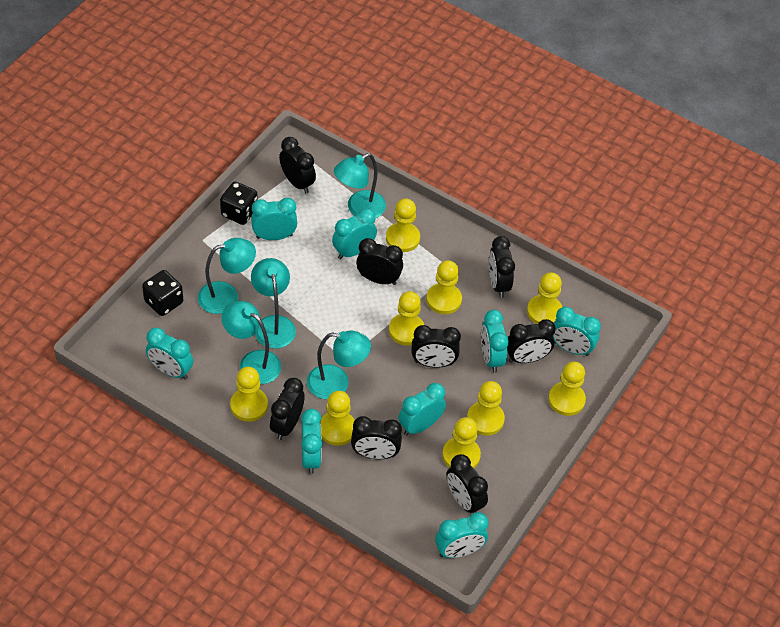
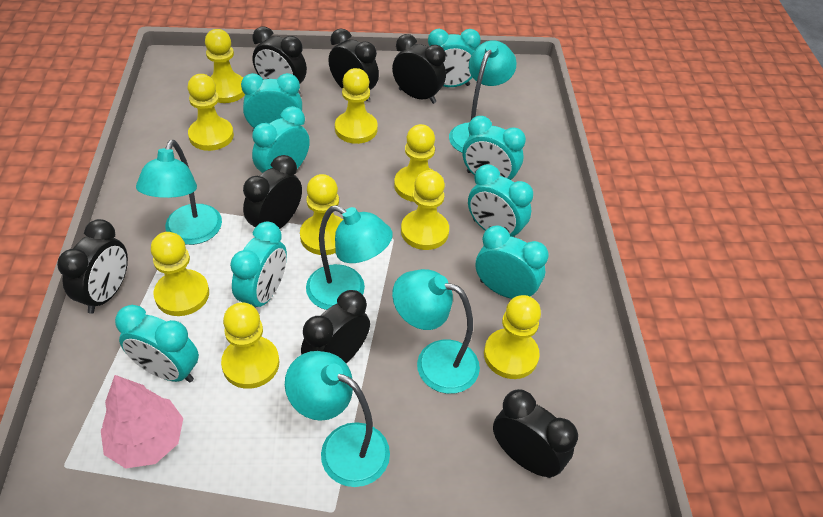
black clock: [270,378,305,440] [279,137,316,194] [351,416,402,459] [356,238,403,285] [411,325,461,368] [446,454,488,513] [489,236,515,298] [507,319,556,363] = 8 -> [57,219,128,314] [243,155,302,229] [252,26,307,94] [301,290,370,363] [328,28,379,101] [392,34,446,104] [493,389,578,478] = 7
black dice: [142,270,183,316] [220,182,258,225] = 2 -> none = 0
pink tree: none = 0 -> [101,375,183,469] = 1

